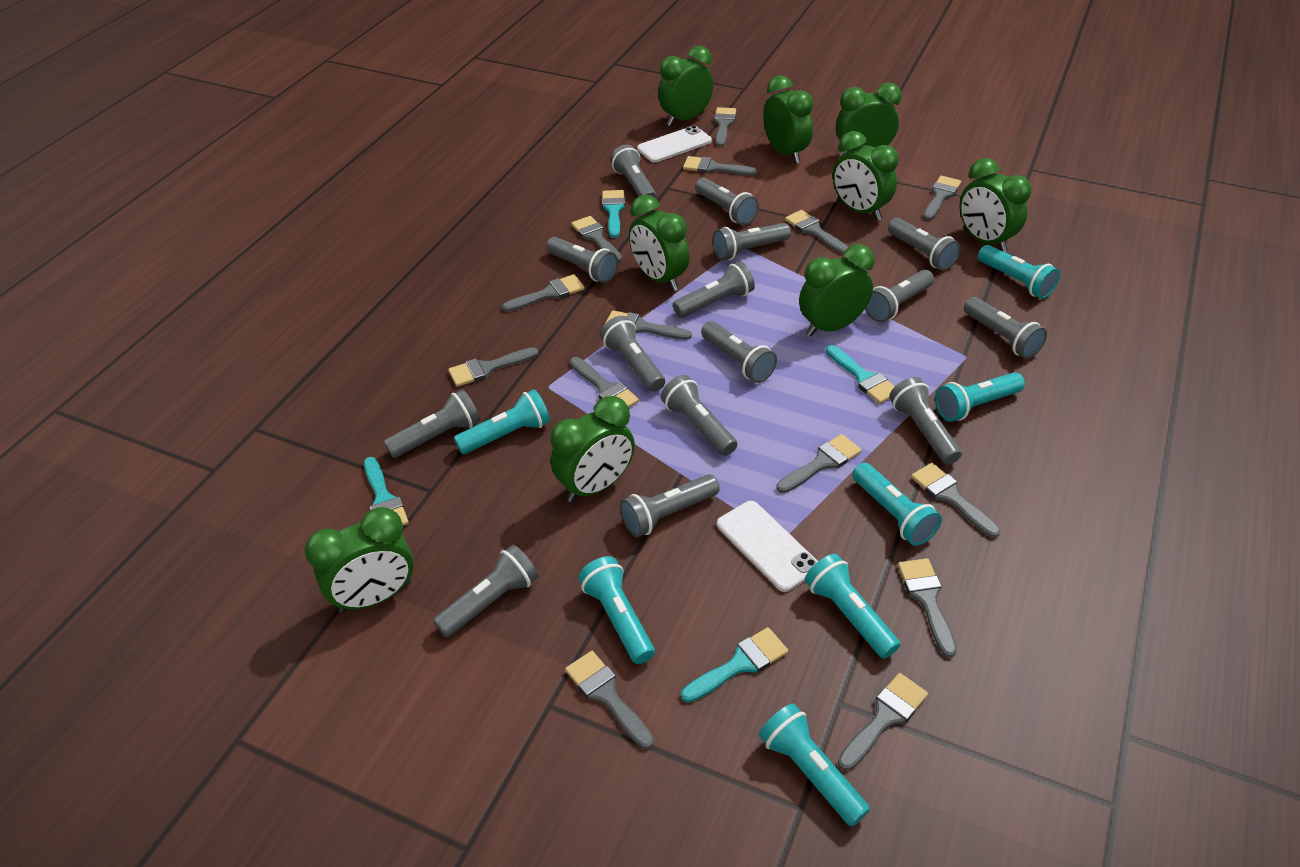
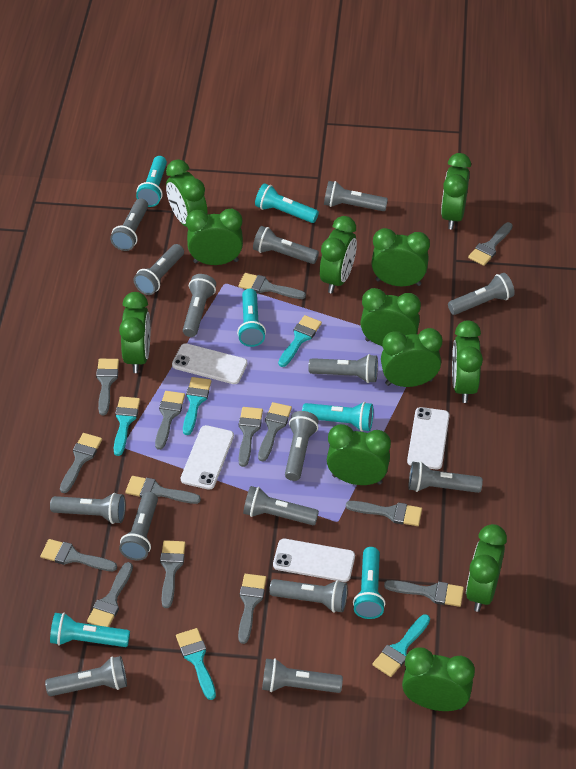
green clock: [305,507,414,613] [550,396,635,502] [629,195,690,291] [658,46,714,126] [763,75,813,163] [799,244,875,336] [833,131,899,221] [836,83,902,156] [959,158,1031,252] = 9 -> [119,292,150,373] [166,159,208,227] [186,208,243,265] [320,216,357,293] [327,424,391,485] [360,288,421,346] [371,228,430,286] [381,328,442,387] [402,647,475,711] [441,153,471,230] [452,321,483,403] [466,524,507,612] = 12
turquoise brush: [364,457,409,526] [602,190,625,238] [681,627,788,703] [826,345,895,404] = 4 -> [114,397,140,456] [176,628,216,700] [183,377,211,435] [278,315,322,367] [372,614,430,677] = 5
turquoise flashlight: [454,389,550,454] [578,556,655,664] [759,703,870,827] [805,554,900,659] [852,463,942,546] [935,372,1025,422] [978,245,1060,299] = 7 -> [50,613,130,647] [136,156,167,207] [237,289,266,347] [255,183,319,223] [302,402,373,431] [353,547,385,619] = 6
white phone: [637,125,712,163] [717,501,818,592] = 2 -> [172,343,248,384] [181,425,234,490] [273,539,355,582] [407,407,450,469] = 4

